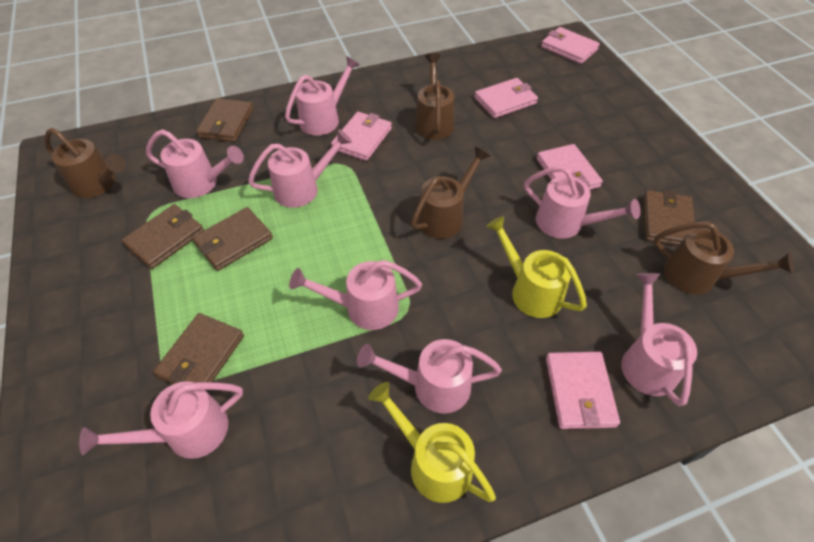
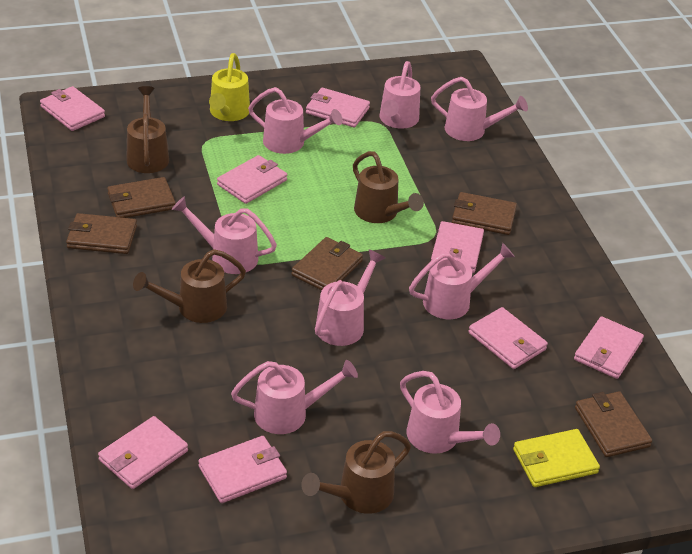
pink wallet: [331,112,392,161] [474,78,538,118] [537,144,603,190] [541,27,600,64] [546,352,620,429] = 5 -> [40,86,105,131] [98,416,188,489] [198,436,287,503] [217,155,287,204] [306,88,370,128] [431,221,484,273] [468,307,548,369] [574,316,644,379] = 8
yellow wallet: none = 0 -> [513,429,600,487] = 1
yellow watering can: [368,382,496,503] [486,216,587,318] = 2 -> [209,53,250,121] = 1

